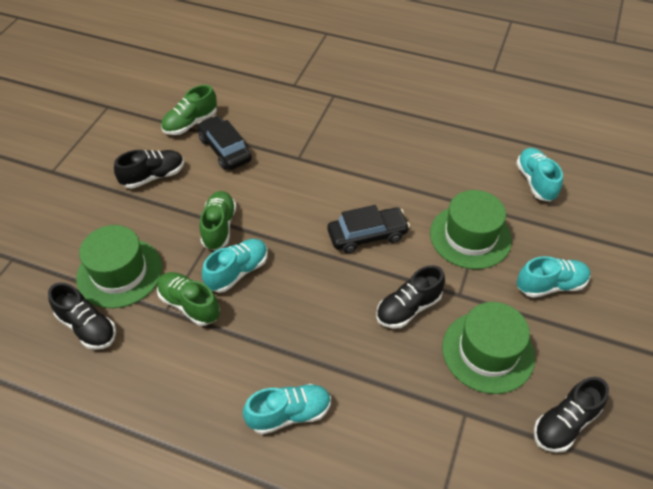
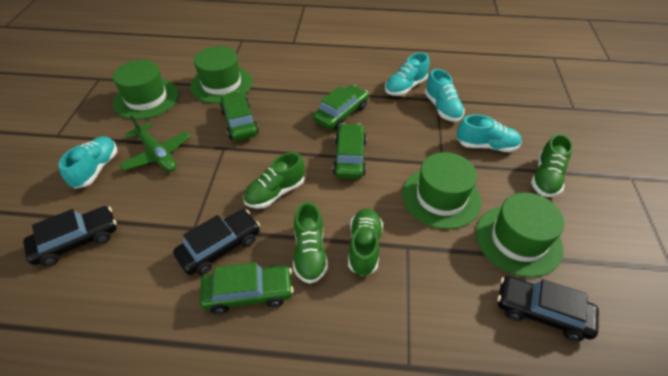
black car: [197,115,252,170] [328,205,410,253] = 2 -> [23,206,117,266] [173,209,260,275] [497,276,599,342] = 3
black shoe: [48,283,116,350] [114,150,184,189] [376,265,445,328] [534,377,609,453] = 4 -> none = 0
green car: none = 0 -> [199,262,294,314] [220,91,259,141] [313,85,369,130] [333,123,367,179] = 4
green hat: [76,225,162,308] [430,190,512,269] [442,302,535,394] = 3 -> [113,60,179,120] [190,46,252,103] [402,152,481,229] [476,192,564,277] = 4
green plane: none = 0 -> [120,115,190,172] = 1
green shoe: [157,272,220,326] [161,85,217,135] [200,191,236,251] = 3 -> [243,152,305,209] [293,202,328,284] [348,208,383,276] [531,134,573,197] = 4

